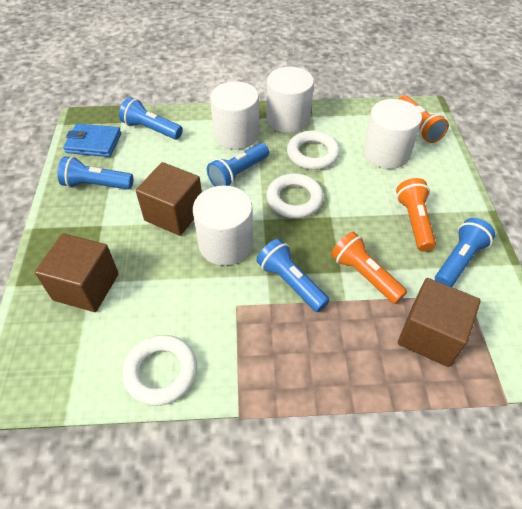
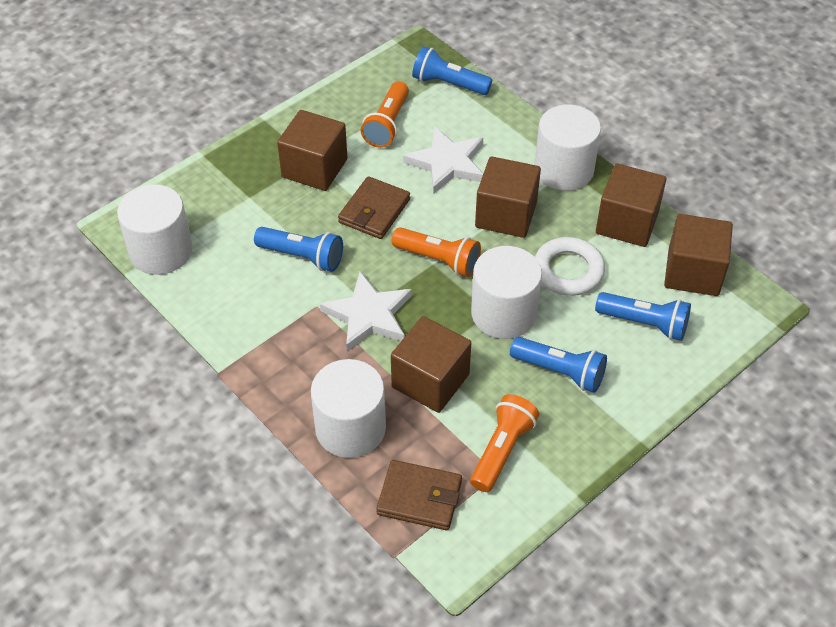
blue flashlight: [57,156,133,190] [119,97,183,140] [207,143,269,186] [257,239,330,312] [435,218,495,287] = 5 -> [254,227,343,272] [412,46,492,95] [510,337,607,393] [595,292,691,341] = 4
blue wallet: [63,123,121,157] = 1 -> none = 0
brown cube: [35,233,119,312] [136,162,202,236] [398,278,481,367] = 3 -> [277,110,348,191] [391,316,471,413] [475,156,541,238] [596,163,667,247] [664,214,733,296] = 5
brown wallet: none = 0 -> [338,176,410,239] [376,460,462,530] = 2
white ring: [123,335,197,406] [266,173,324,218] [287,130,340,170] = 3 -> [535,237,605,296] = 1
white star: none = 0 -> [320,271,412,351] [403,126,483,194] = 2

